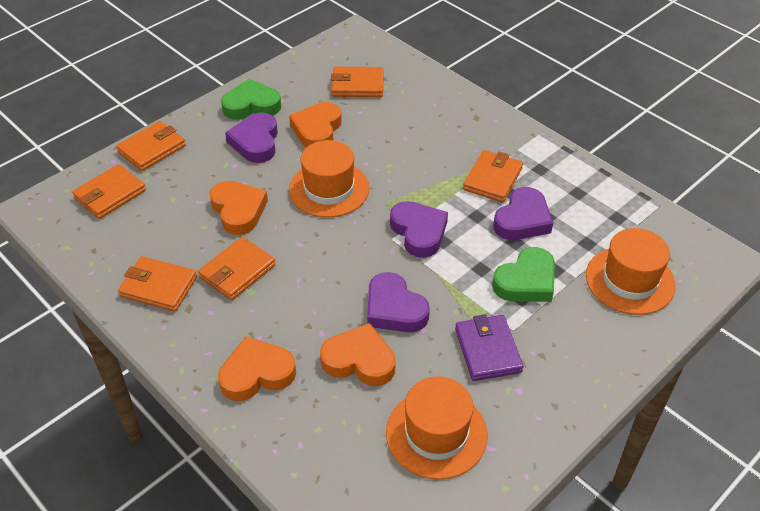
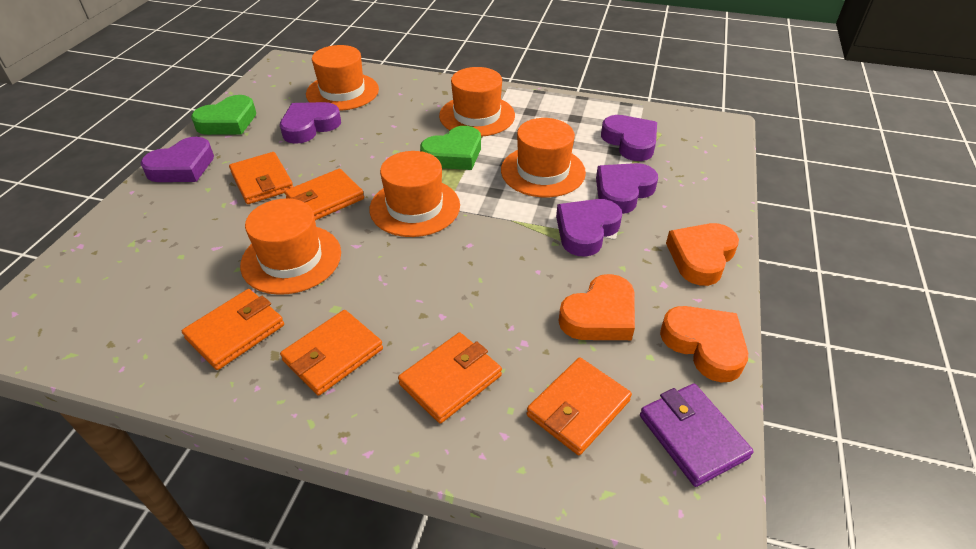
orange hat: [289,140,369,218] [386,376,487,479] [586,228,676,315] = 3 -> [240,198,341,295] [306,45,379,111] [369,151,460,237] [439,67,515,137] [501,118,586,197] = 5
orange heart: [209,181,268,235] [218,337,296,401] [289,102,342,148] [320,323,396,386] = 4 -> [559,274,635,340] [660,306,748,383] [666,223,739,286] = 3
purple heart: [225,113,278,163] [367,272,430,332] [390,201,448,258] [493,187,553,240] = 4 -> [141,137,214,182] [280,102,341,144] [556,199,622,257] [596,163,658,214] [601,115,657,161] = 5

